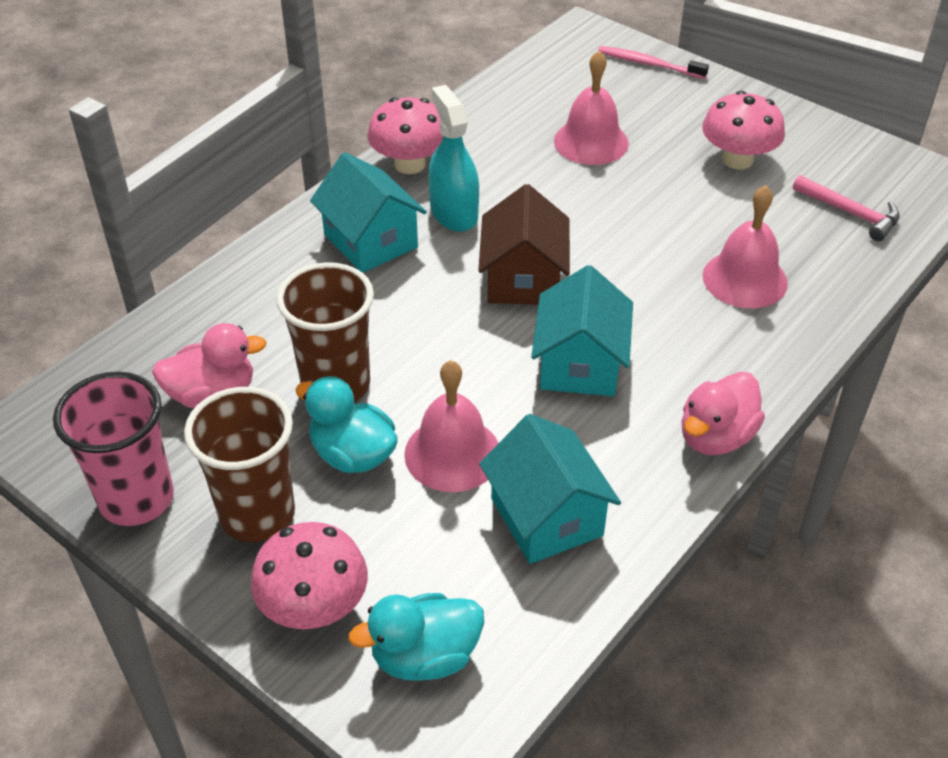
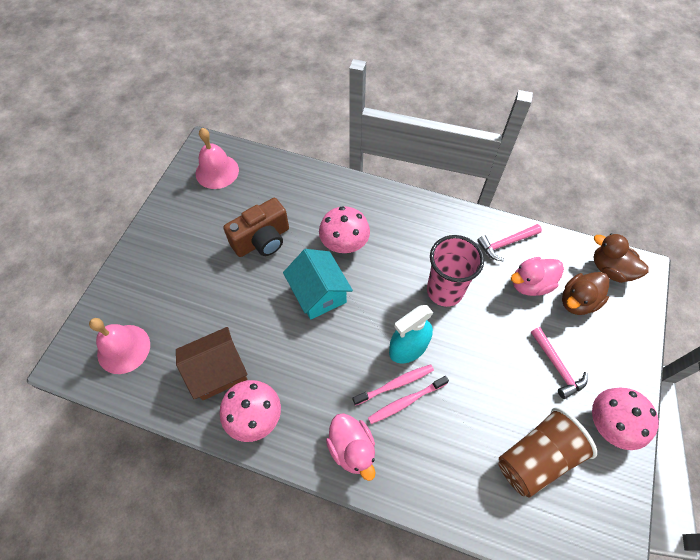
brown camera: none = 0 -> [223,198,289,257] = 1
brown cup: [184,387,295,542] [276,262,374,402] = 2 -> [498,407,597,498] = 1
brown duck: none = 0 -> [562,272,609,315] [593,233,649,283] = 2
pink bell: [404,360,498,492] [554,51,629,165] [702,185,788,308] = 3 -> [89,318,150,374] [196,128,239,189] = 2
pink hammer: [793,175,900,241] = 1 -> [477,224,542,261] [531,327,588,399] = 2
pink toothbrush: [598,46,709,79] = 1 -> [353,364,434,406] [368,376,449,424] = 2
turquoise duck: [295,376,398,473] [348,593,484,681] = 2 -> none = 0
turquoise house: [310,152,427,273] [479,414,621,564] [531,265,633,396] = 3 -> [283,249,353,320] = 1

